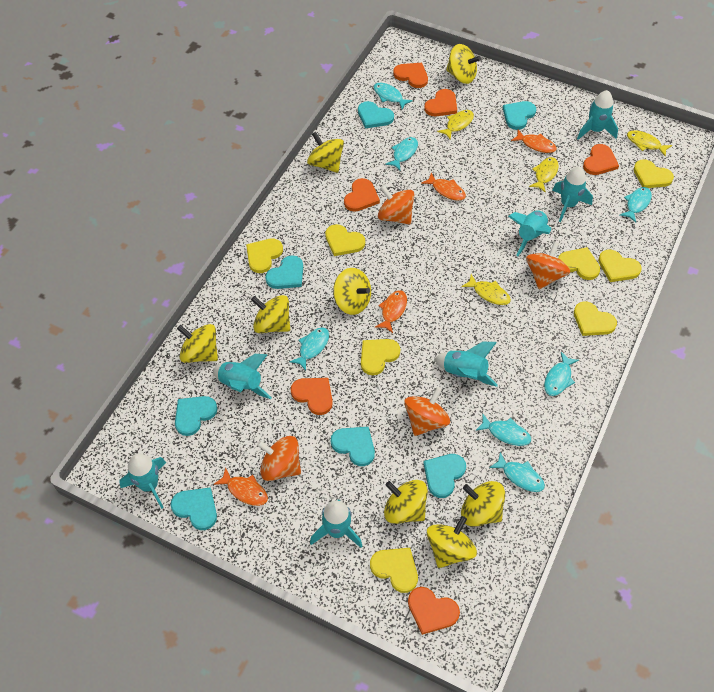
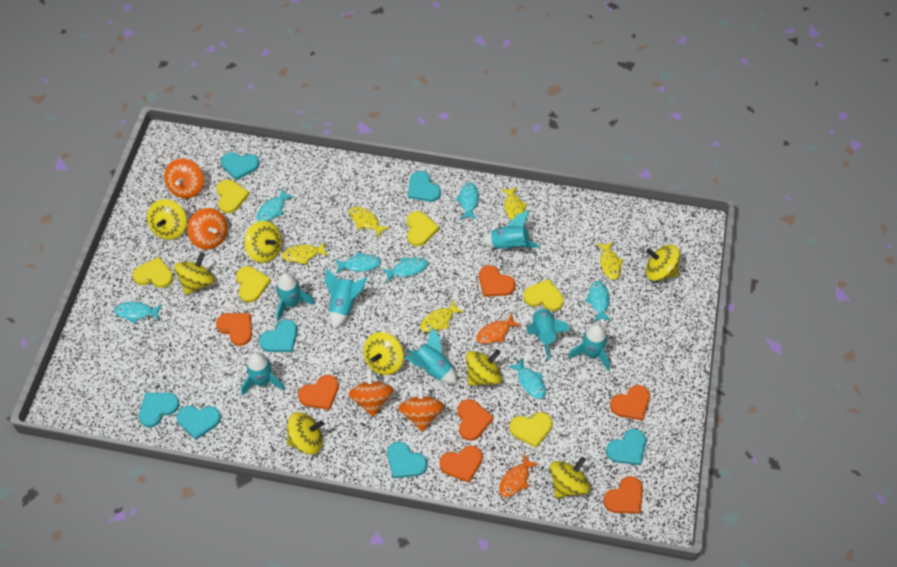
orange fish: [214,467,268,506] [375,290,407,333] [421,173,466,201] [511,130,557,153] = 4 -> [476,313,521,344] [499,453,539,497] = 2
orange heart: [291,378,333,415] [344,178,380,212] [393,63,428,88] [408,587,460,635] [424,89,457,116] [583,144,619,175] = 6 -> [216,313,252,346] [298,375,339,410] [440,446,483,483] [457,399,494,441] [479,265,516,297] [603,476,643,514] [610,385,650,420] = 7
yellow fish: [437,110,474,140] [461,274,511,305] [529,157,559,193] [627,130,672,157] = 4 -> [282,242,328,265] [350,207,390,238] [420,300,464,332] [501,187,527,220] [596,242,624,280] = 5
yellow heart: [246,239,283,273] [325,224,365,256] [361,339,400,375] [370,548,418,593] [558,247,600,280] [574,301,617,336] [598,249,642,282] [634,160,674,188] = 8 -> [133,257,173,288] [216,180,250,213] [236,266,271,302] [407,211,439,246] [509,412,552,448] [523,279,564,311] = 6

